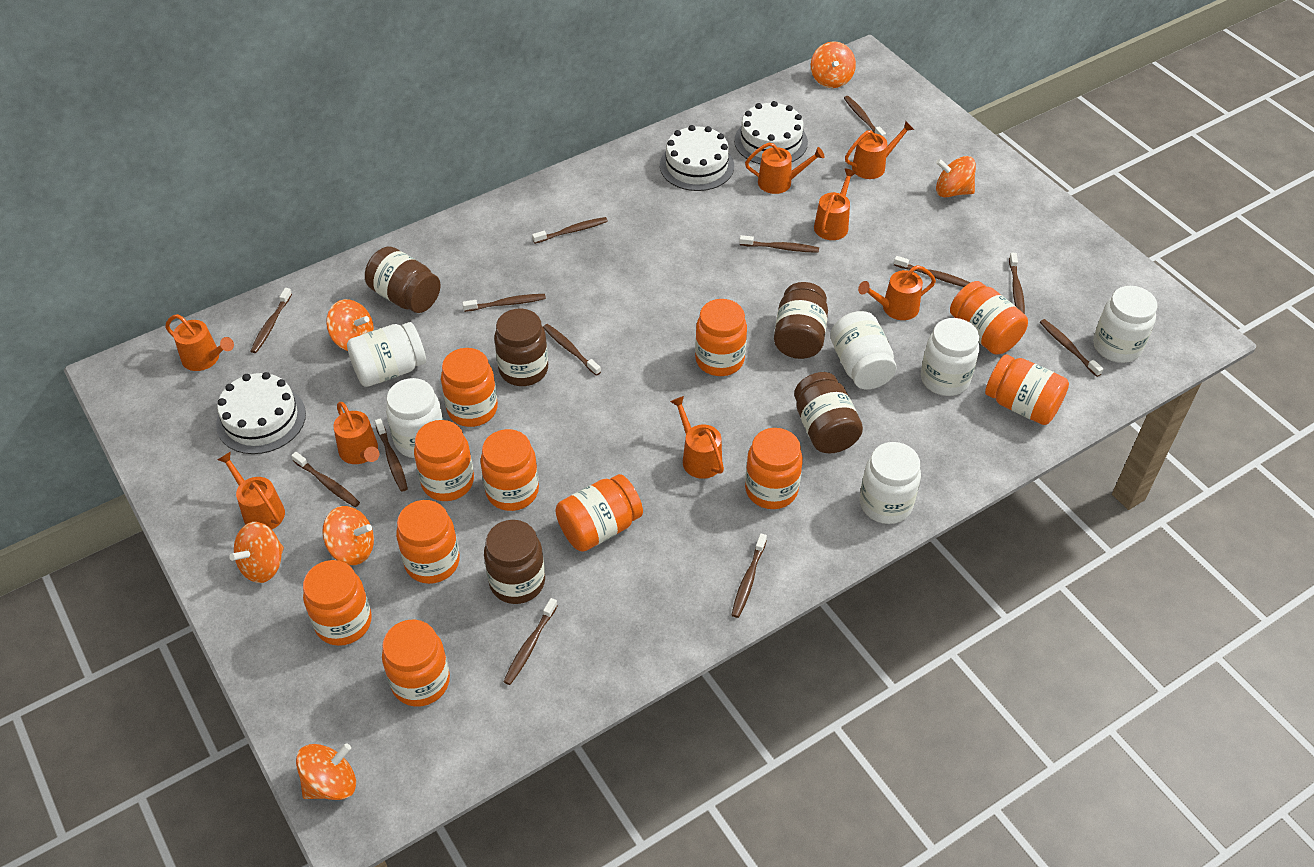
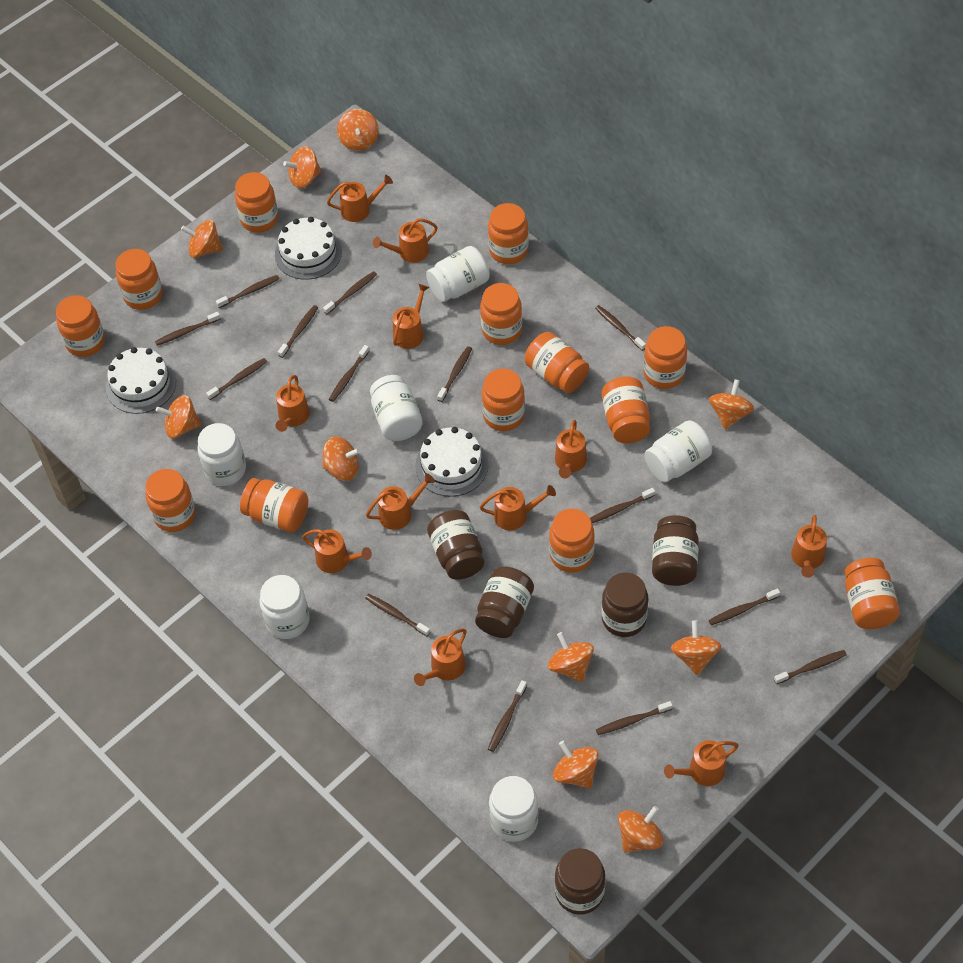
brown toothbrush: [251,288,292,353] [291,452,360,507] [375,418,408,492] [462,294,546,312] [503,598,558,685] [532,217,608,244] [543,324,601,376] [732,534,767,618] [739,235,819,253] [844,96,886,138] [894,256,971,287] [1009,253,1025,314] [1040,319,1103,377] = 13 -> [155,312,221,346] [206,358,267,400] [216,275,280,308] [278,305,318,358] [323,271,377,314] [329,345,369,402] [365,594,430,636] [437,346,472,402] [488,680,527,752] [590,488,655,523] [595,305,646,351] [596,701,673,735] [709,588,780,625] [774,650,847,684] = 14
orange jar: [303,560,372,646] [382,620,450,707] [396,500,460,584] [414,420,474,501] [441,348,498,427] [480,429,539,511] [555,474,643,552] [695,299,747,376] [745,428,803,509] [950,281,1028,355] [985,354,1069,425] = 11 -> [56,295,105,357] [115,249,163,310] [145,469,196,532] [235,172,278,233] [240,478,308,532] [480,283,522,345] [482,369,525,431] [488,203,529,264] [525,332,589,393] [549,509,595,573] [602,376,650,443] [644,326,687,389] [844,558,900,629] = 13
orange spinning top: [229,522,284,583] [296,743,356,800] [322,506,374,565] [326,299,374,351] [811,41,856,88] [936,156,976,198] = 6 -> [156,395,202,439] [181,220,223,258] [283,146,322,188] [322,436,360,481] [337,109,379,151] [548,632,594,682] [553,741,598,789] [618,806,664,853] [671,620,721,675] [709,379,754,430] = 10
orange watering can: [165,314,234,371] [218,451,285,529] [333,402,379,464] [670,396,724,479] [745,142,825,194] [814,168,857,240] [845,121,914,179] [858,265,936,320] = 8 -> [276,375,310,432] [302,529,372,573] [327,175,393,222] [366,473,435,530] [373,218,438,263] [393,284,429,349] [414,629,467,686] [480,485,556,530] [555,420,587,478] [664,740,739,786] [791,515,827,578] = 11

